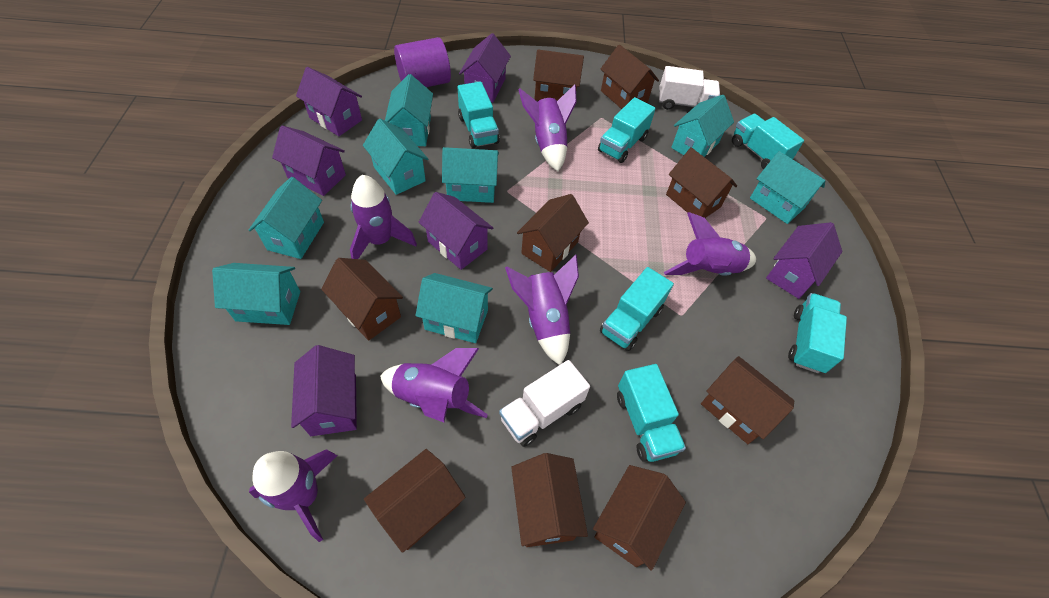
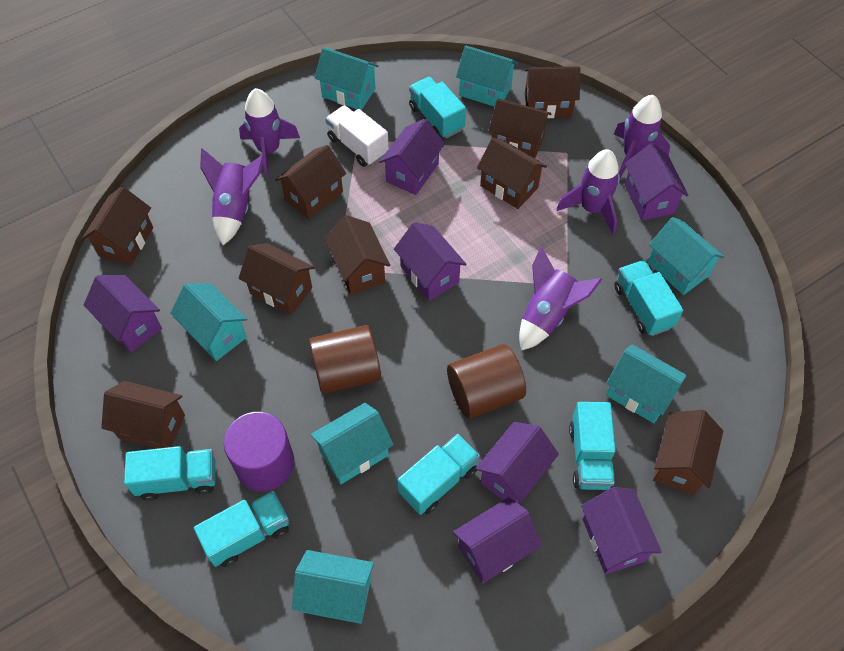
brown cylinder: none = 0 -> [309,325,381,394] [447,344,526,418] = 2
purple house: [272,126,346,196] [291,345,357,436] [296,67,362,136] [419,192,493,270] [459,33,511,103] [766,222,842,299] = 6 -> [84,275,162,352] [379,119,445,195] [394,222,467,301] [453,497,542,584] [476,422,559,504] [581,487,662,574] [625,143,688,221] = 7
purple rocket: [249,449,337,542] [350,175,417,259] [380,348,488,422] [505,255,579,365] [519,84,577,171] [664,212,756,276] = 6 -> [200,148,265,245] [239,88,300,177] [519,246,602,351] [557,149,620,234] [614,95,670,178] = 5
turquoise house: [212,263,300,325] [249,177,324,259] [363,119,428,195] [385,74,433,146] [415,273,493,343] [442,147,499,203] [671,95,734,157] [750,151,825,224] = 8 -> [170,283,247,361] [292,550,374,624] [310,403,394,484] [315,47,379,110] [456,45,518,107] [606,344,687,423] [648,217,724,295] = 7
white truck: [499,360,590,447] [659,66,720,110] = 2 -> [325,105,389,167] = 1

